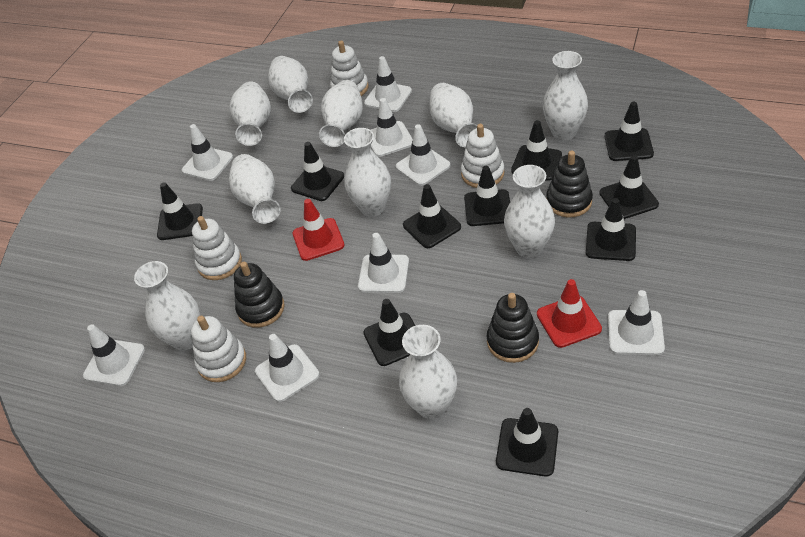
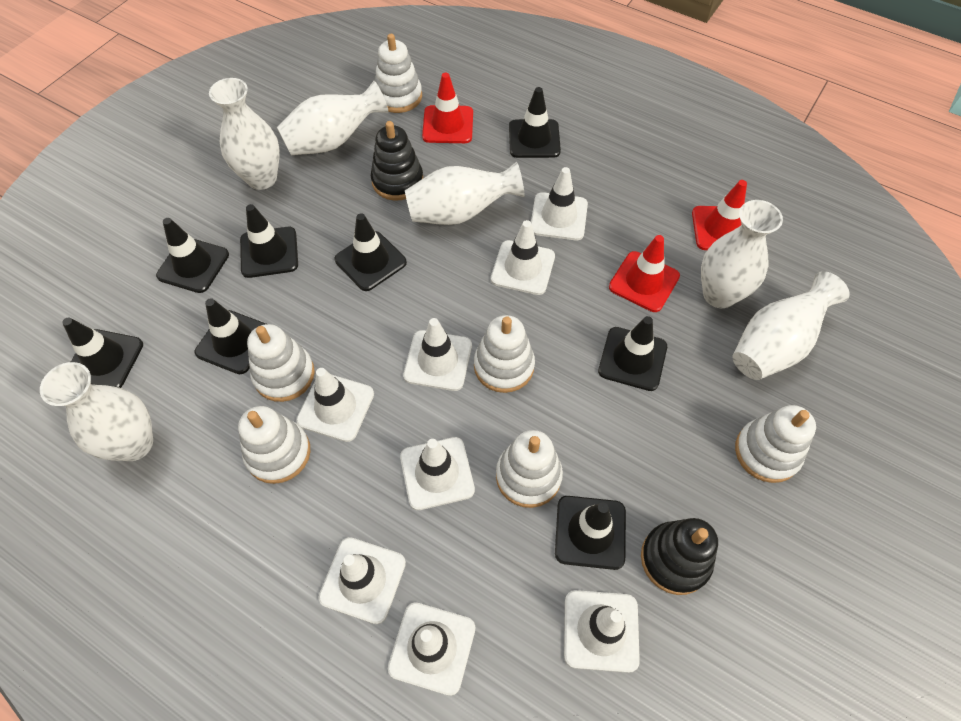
black stacking toy: [234,262,285,328] [487,293,539,363] [546,151,593,218] = 3 -> [371,121,423,201] [641,518,718,595] = 2
black traffic cone: [157,182,203,240] [291,142,344,201] [363,299,415,366] [403,184,461,248] [464,166,510,226] [496,408,558,477] [511,120,562,181] [586,198,636,261] [599,155,659,219] [605,102,654,161] = 10 -> [62,317,143,388] [156,218,229,293] [195,298,266,374] [240,204,298,278] [334,213,407,291] [509,87,561,158] [555,496,626,570] [598,316,667,391] = 8
red traffic cone: [293,199,345,261] [537,279,602,348] = 2 -> [422,73,473,143] [609,235,680,312] [692,180,747,250] = 3
white stacking toy: [191,316,246,382] [192,216,242,280] [330,41,369,96] [461,124,505,188] = 4 -> [238,406,310,484] [247,324,315,402] [375,34,422,113] [474,315,535,393] [496,430,563,508] [735,405,816,483] = 6
white vase: [134,261,200,351] [229,82,271,146] [229,154,281,224] [268,56,313,113] [319,80,363,147] [344,128,391,217] [399,325,457,419] [429,83,477,147] [504,165,555,258] [543,51,588,140] = 10 -> [40,362,153,461] [209,78,280,190] [277,81,389,155] [405,161,524,225] [701,200,783,308] [732,271,850,380] = 6

